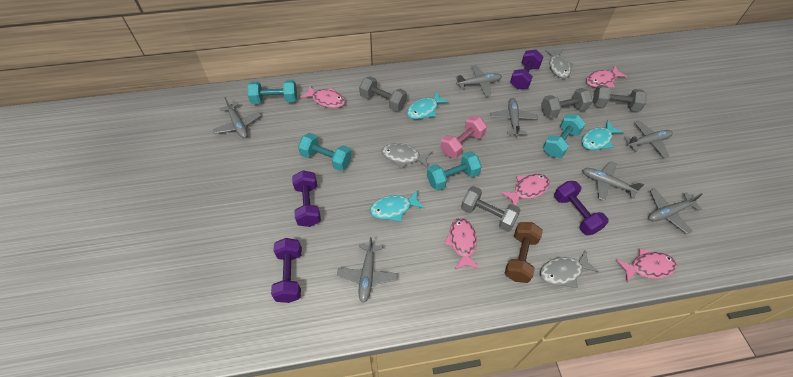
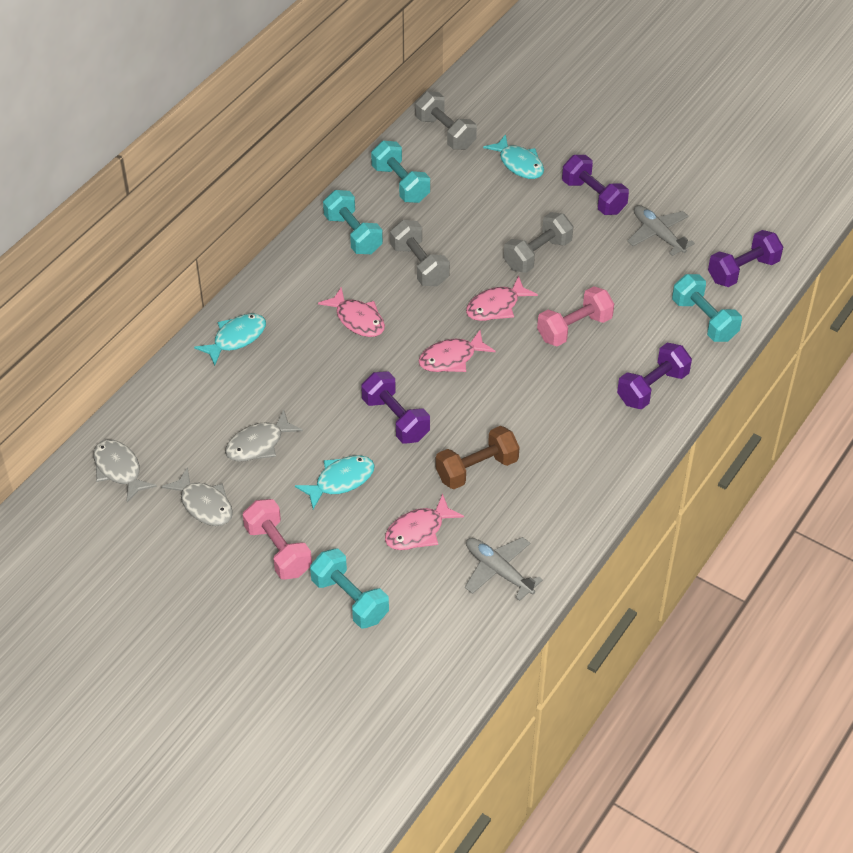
grey dumbbell: [359,76,407,111] [461,186,521,232] [541,88,593,118] [593,85,647,112] = 4 -> [390,220,450,286] [415,91,477,150] [504,212,573,273] = 3
grey plane: [213,97,261,138] [337,237,397,303] [456,65,502,96] [490,98,538,137] [582,161,644,201] [624,121,673,158] [649,189,703,234] = 7 -> [465,537,543,601] [627,205,695,256] = 2
pink dumbbell: [440,116,487,159] = 1 -> [243,499,312,579] [537,286,614,347] = 2
pink fish: [300,85,345,108] [444,218,480,269] [501,174,550,206] [586,66,628,88] [616,248,677,282] = 5 -> [318,287,385,337] [385,494,464,550] [419,330,495,372] [466,276,538,321] = 4

